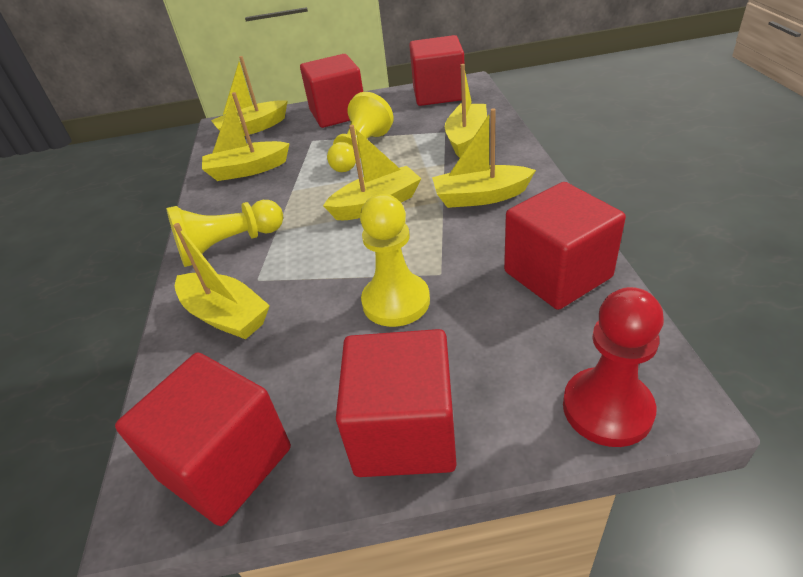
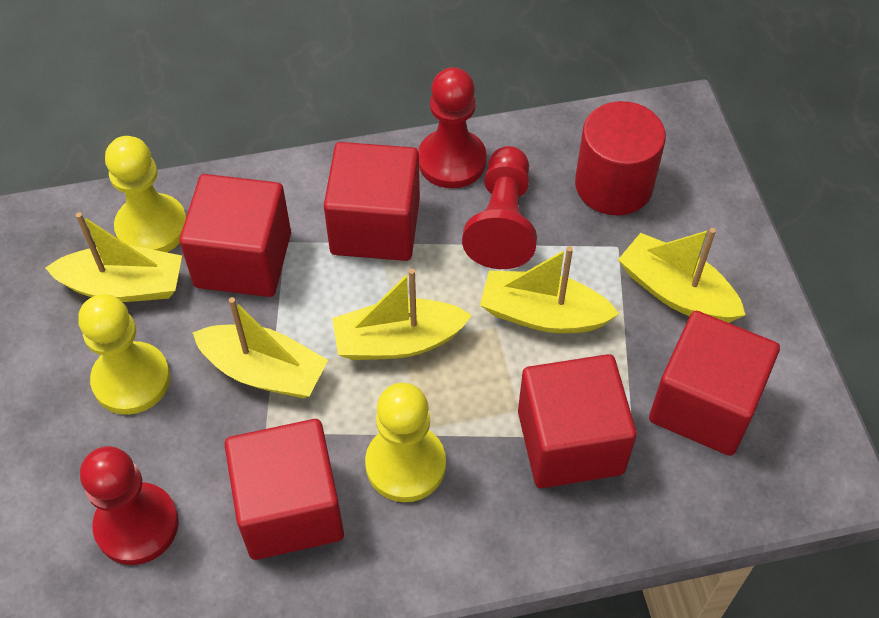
red cylinder: none = 0 -> [575,101,666,215] = 1
red pawn: [563,287,664,447] = 1 -> [80,446,179,565] [418,67,487,188] [462,146,537,269] = 3
yellow boat: [174,223,270,339] [202,92,290,181] [211,56,288,136] [323,125,421,220] [432,108,536,208] [445,64,487,158] = 6 -> [46,212,182,302] [192,297,328,398] [332,269,472,360] [480,246,619,333] [618,228,745,323] = 5

